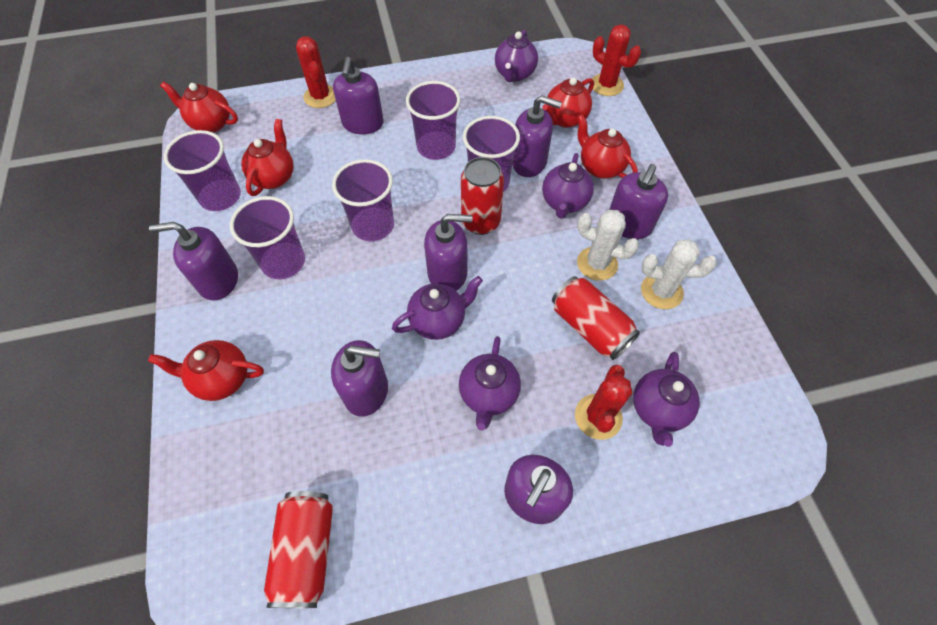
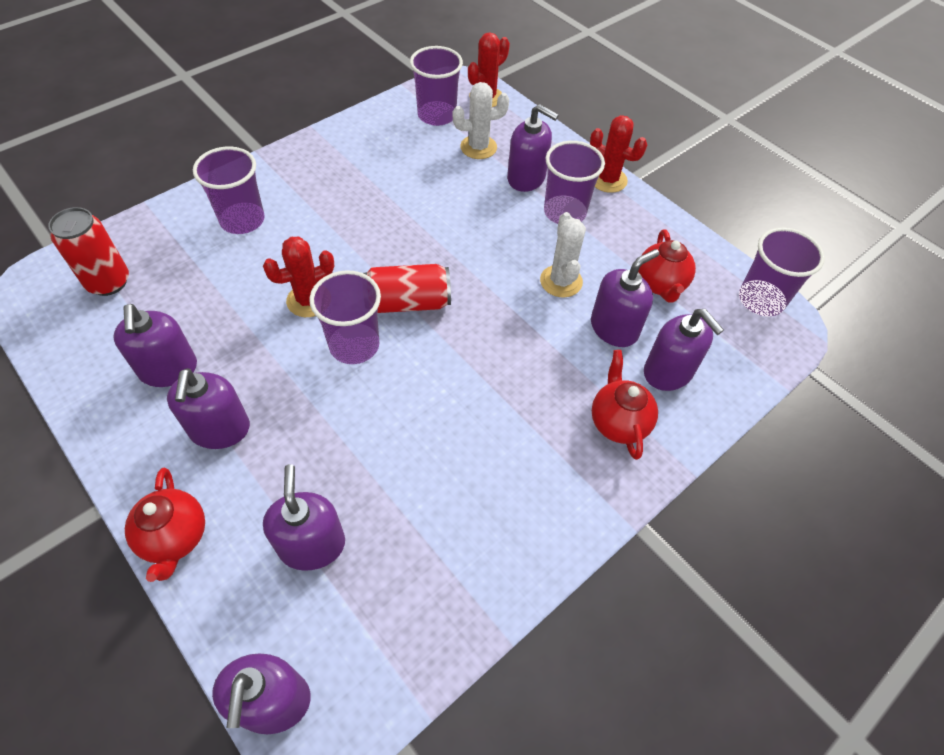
purple teapot: [392,276,483,340] [459,336,521,430] [495,30,538,82] [542,153,594,219] [633,352,700,447] = 5 -> none = 0
red can: [264,491,333,608] [461,157,504,235] [552,276,640,360] = 3 -> [48,207,129,296] [363,264,451,313] = 2
red teapot: [148,340,264,401] [160,81,238,133] [241,119,294,196] [542,77,594,128] [577,114,638,179] = 5 -> [125,468,205,582] [592,350,658,460] [638,229,696,303] = 3

